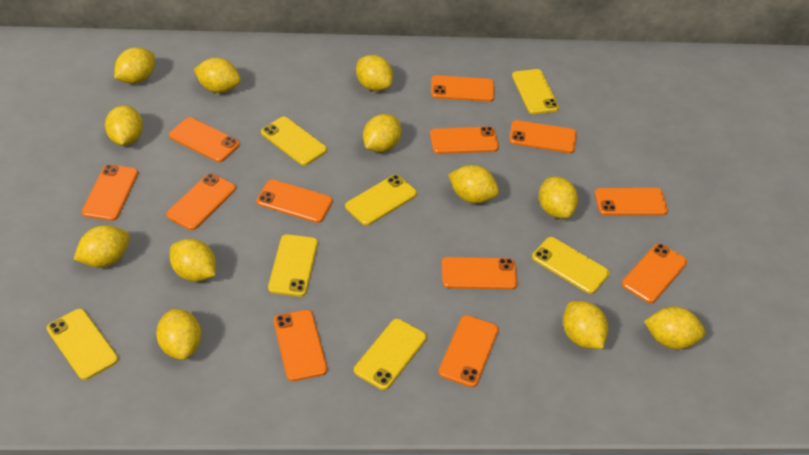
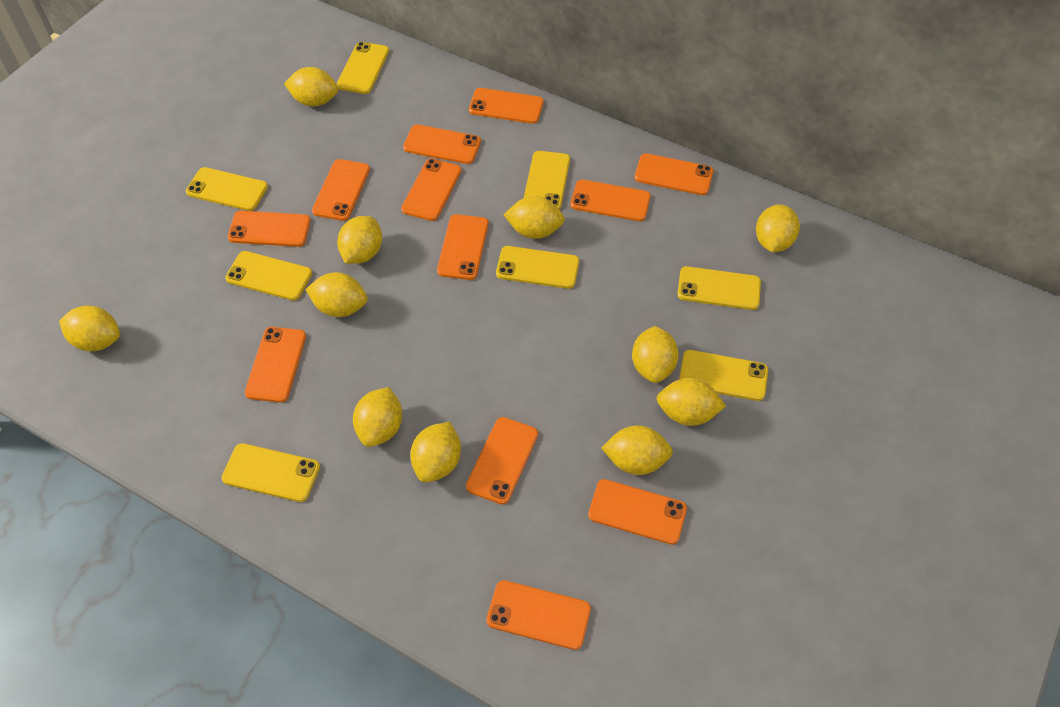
yellow lemon: [73,225,130,267] [105,105,143,146] [114,47,155,84] [156,308,201,360] [169,239,216,282] [193,58,241,93] [356,55,393,91] [363,114,401,152] [448,165,499,203] [539,177,578,219] [563,301,608,349] [644,307,706,349] = 12 -> [59,306,120,351] [284,67,338,107] [305,272,368,317] [337,216,382,264] [353,387,402,447] [410,422,461,482] [504,196,565,239] [601,425,673,475] [632,326,679,383] [657,378,726,426] [756,204,800,252] = 11
yellow phone: [47,309,118,380] [261,117,327,166] [268,234,318,297] [345,175,417,226] [354,319,427,390] [512,69,559,114] [532,237,610,294] = 7 -> [186,167,268,211] [221,443,320,502] [225,251,312,300] [337,42,389,94] [496,246,579,289] [524,151,570,210] [677,266,761,310] [679,350,768,401] = 8

